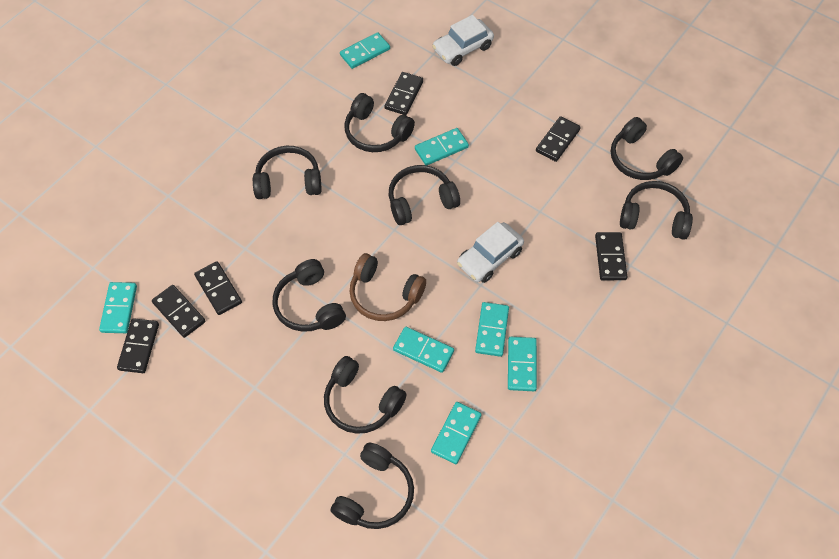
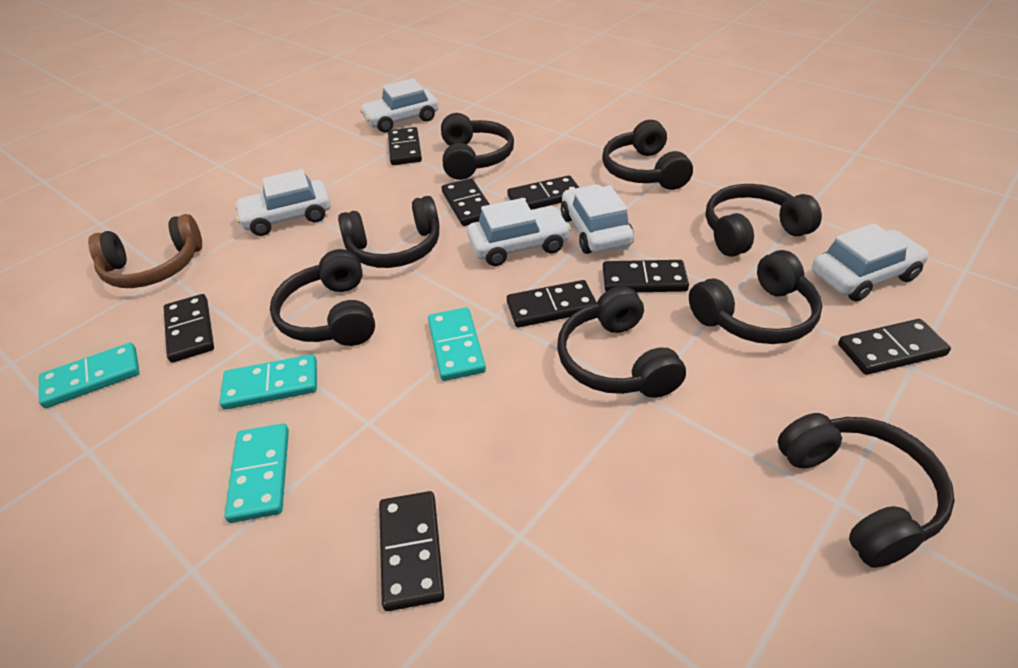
black domino: [117,318,159,373] [152,285,206,338] [194,261,242,315] [385,72,423,115] [536,116,581,162] [595,232,627,280] = 6 -> [164,294,214,363] [379,491,444,611] [388,127,422,165] [442,178,490,226] [507,175,579,210] [507,280,597,328] [603,260,689,292] [838,319,951,375] = 8
turquoise domino: [99,282,137,333] [340,32,390,69] [393,327,454,373] [415,128,469,165] [431,402,482,464] [475,302,509,357] [508,337,537,391] = 7 -> [39,343,140,408] [220,354,317,410] [225,423,289,523] [428,307,486,381] = 4
white car: [432,15,494,66] [457,222,524,283] = 2 -> [234,169,331,236] [360,78,439,133] [467,198,571,266] [561,184,634,254] [812,223,929,302] = 5

